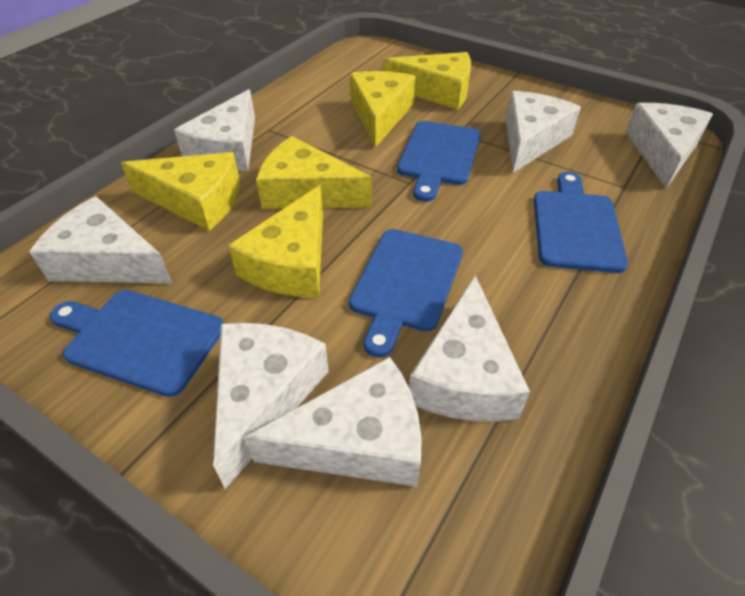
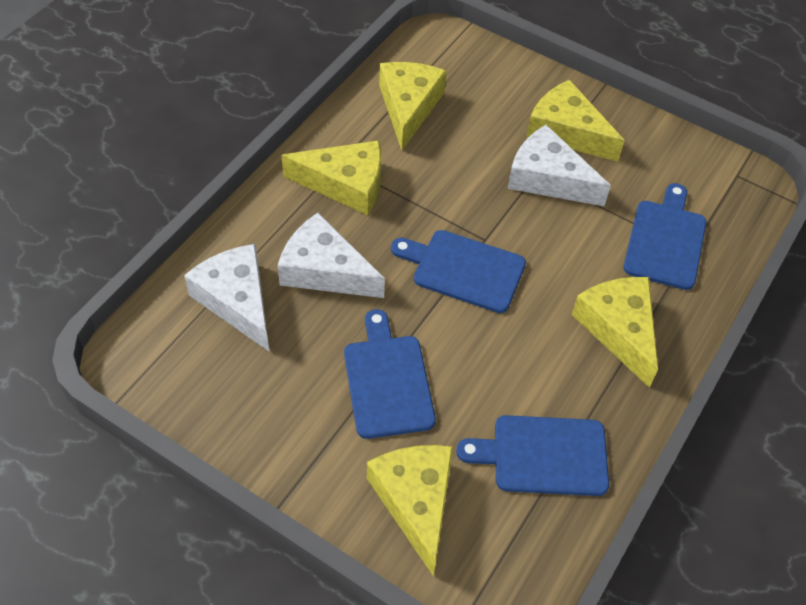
white cheese: [29,196,172,283] [174,89,255,171] [213,323,329,489] [245,357,422,487] [409,275,530,421] [506,91,581,173] [626,103,713,189] = 7 -> [184,244,269,351] [278,213,385,298] [508,125,611,206] = 3

